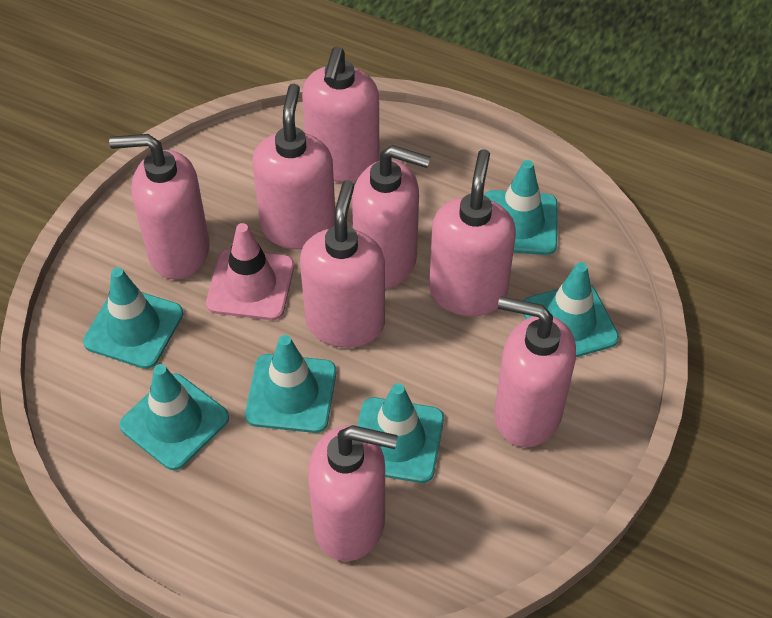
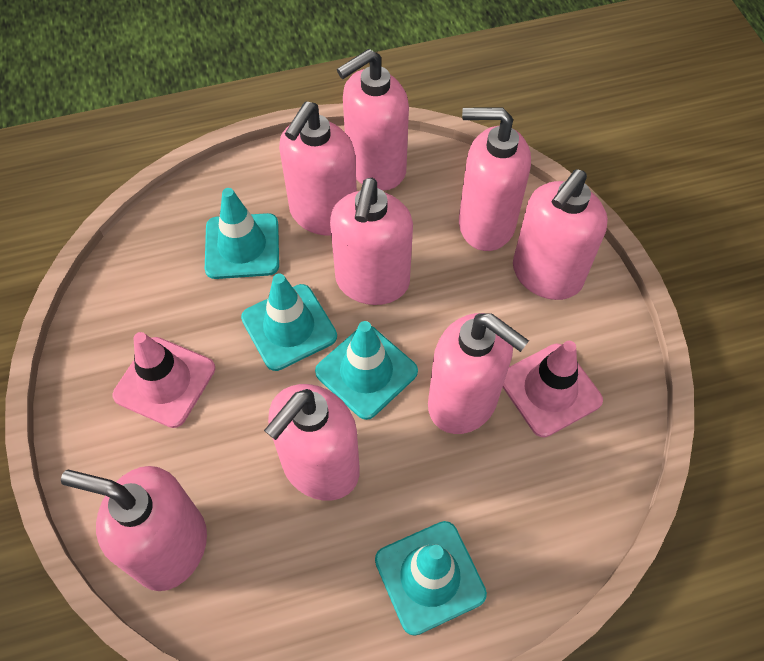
pink traffic cone: [206,223,294,320] = 1 -> [113,332,215,428] [503,341,603,437] = 2
turquoise traffic cone: [83,267,183,369] [119,364,229,470] [245,335,336,433] [357,383,444,483] [484,160,558,255] [523,262,619,357] = 6 -> [205,188,279,279] [241,273,337,371] [315,321,418,420] [375,521,487,636] = 4

